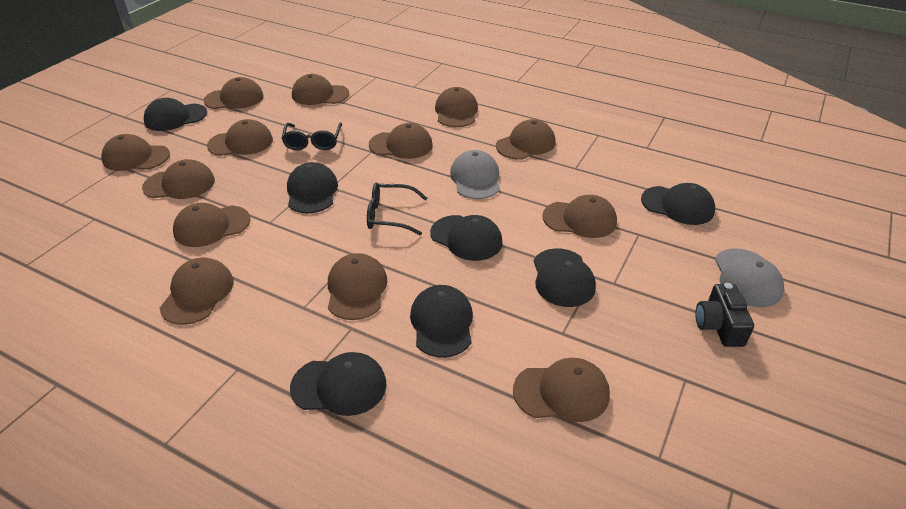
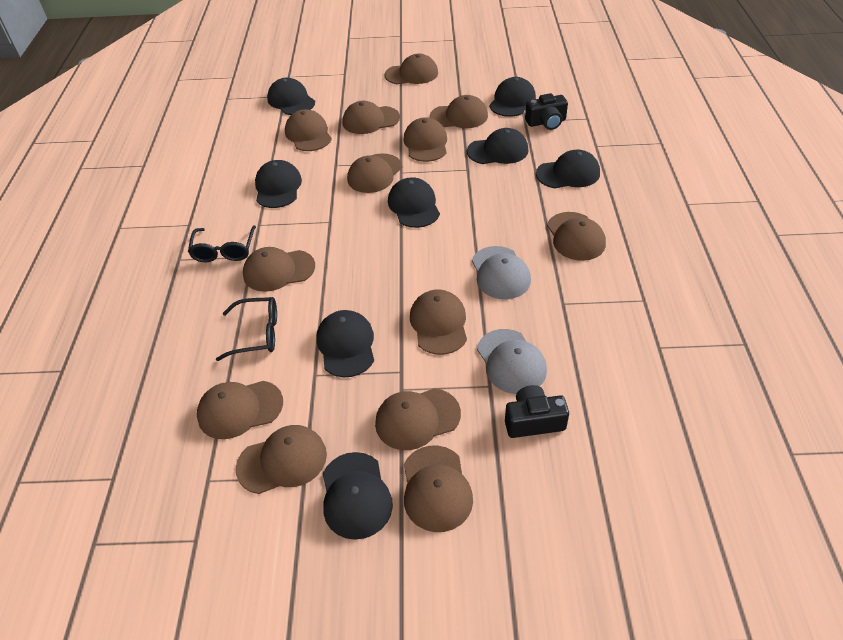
black camera: [695,283,754,347] = 1 -> [505,385,569,438] [525,93,568,130] = 2
black cap: [144,98,207,131] [287,162,338,213] [290,352,387,416] [410,285,473,358] [430,215,503,261] [534,248,596,307] [641,183,715,225] = 7 -> [255,160,302,208] [267,78,315,115] [316,310,374,377] [323,452,393,540] [388,177,440,228] [467,128,529,164] [489,77,536,117] [536,150,600,188] = 8

